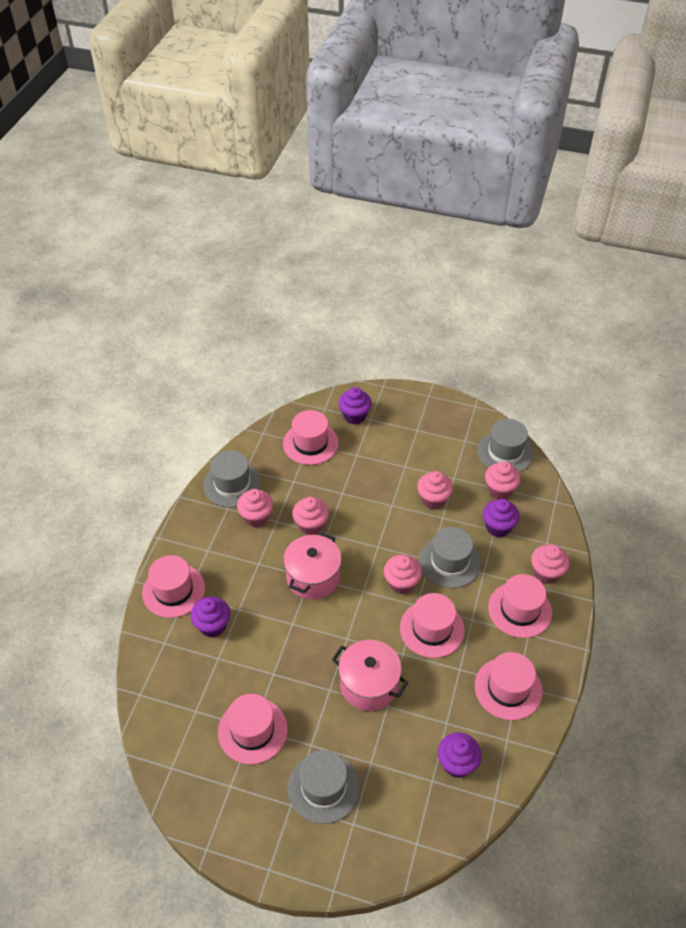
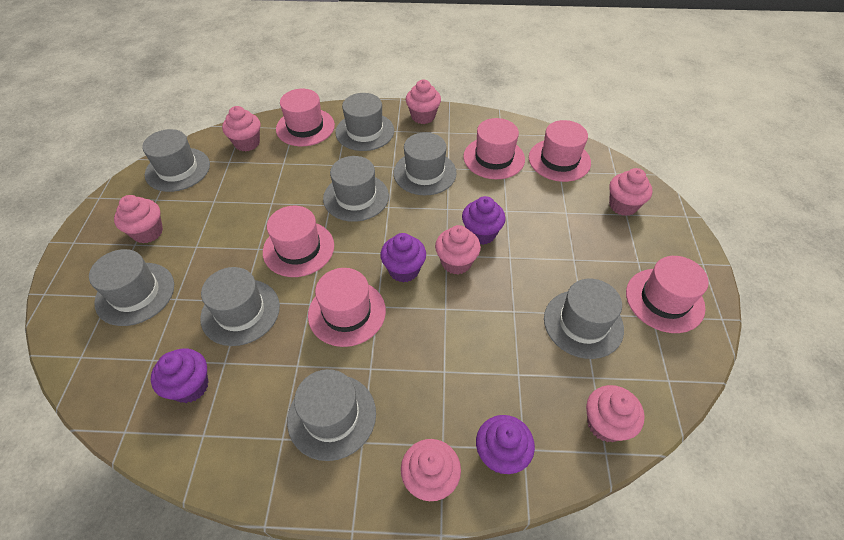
grey hat: [203,450,261,508] [288,750,360,824] [419,527,481,588] [477,419,534,472] = 4 -> [89,249,174,326] [142,129,210,192] [200,267,280,346] [287,369,376,461] [323,156,389,222] [335,93,394,151] [393,132,457,195] [544,279,624,359] = 8
pink cupcake: [237,489,273,527] [292,497,329,535] [384,554,422,594] [417,471,453,509] [485,461,521,499] [531,544,570,584] = 6 -> [114,195,163,243] [222,106,261,152] [401,439,461,501] [406,80,441,124] [435,225,481,274] [586,385,645,442] [609,168,653,216] = 7
pink pot: [283,532,342,600] [332,640,408,711] = 2 -> none = 0

